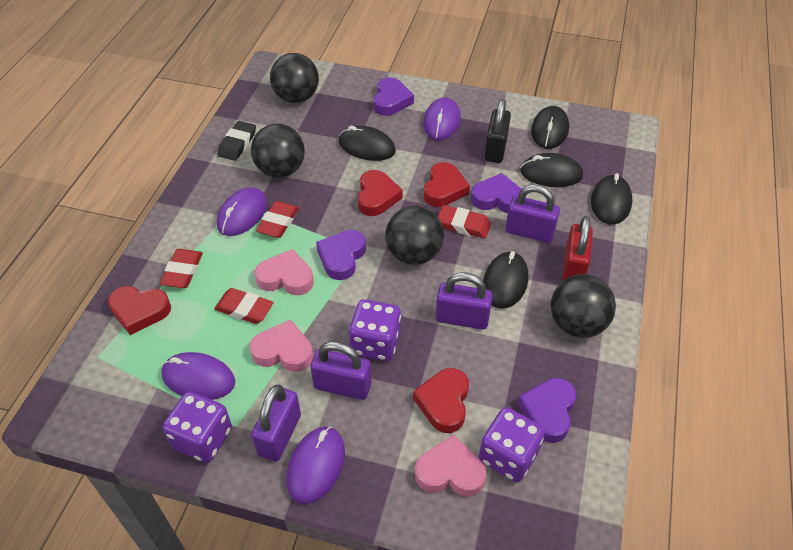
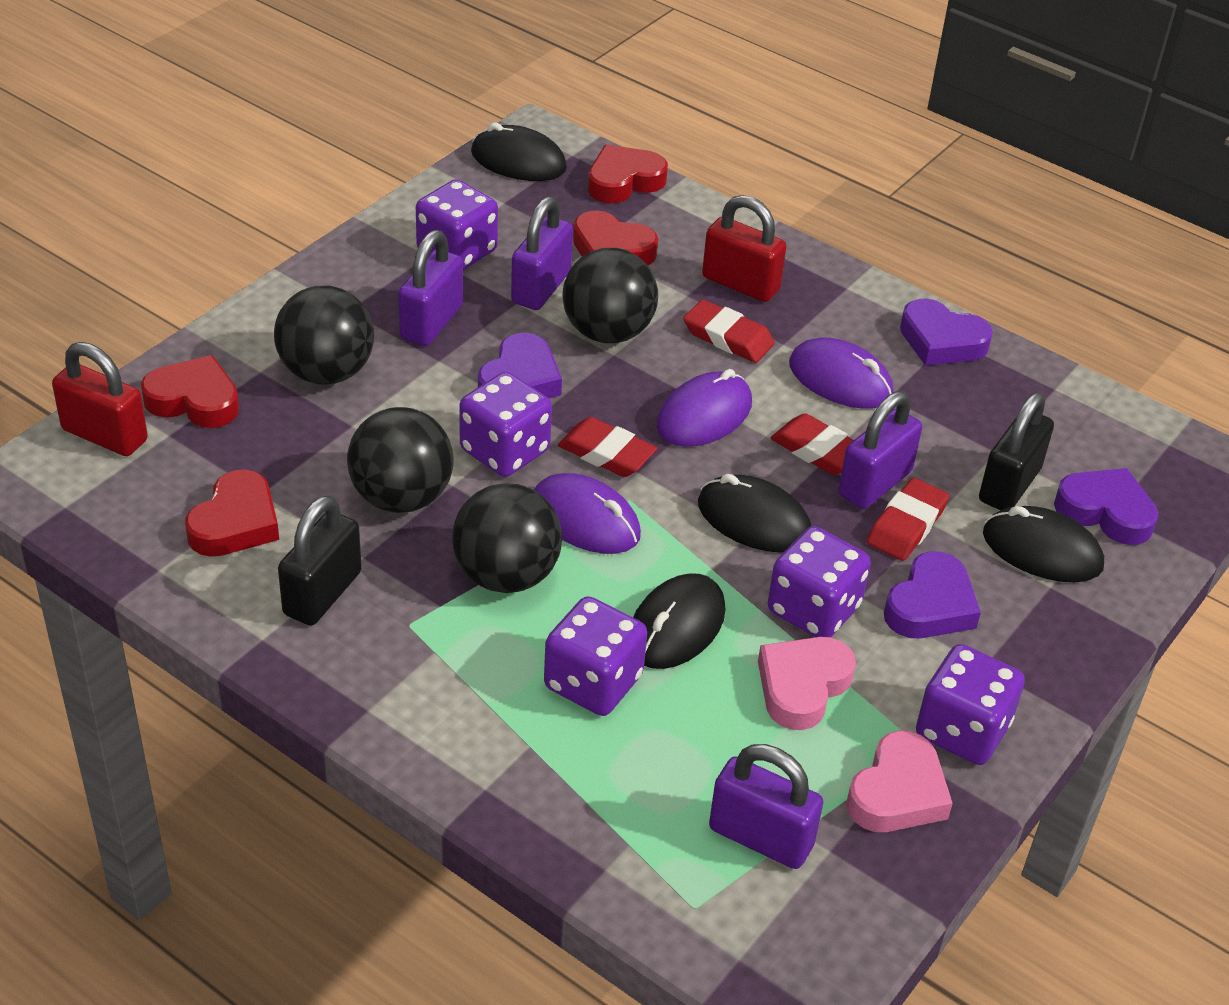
black eraser: [218,121,256,161] = 1 -> none = 0
black mouse: [339,126,396,161] [483,251,528,309] [520,153,583,187] [531,106,569,149] [591,173,632,225] = 5 -> [471,123,567,181] [633,573,726,669] [698,474,811,553] [983,506,1104,582] = 4
black padlock: [484,99,511,163] = 1 -> [278,495,362,626] [979,392,1054,510] = 2
pink heart: [250,320,313,372] [255,249,314,295] [415,435,487,497] = 3 -> [758,637,856,730] [846,731,953,832] = 2
purple dice: [162,391,232,463] [349,299,401,361] [479,407,545,482] = 3 -> [416,179,498,270] [459,372,552,477] [544,596,647,716] [768,526,871,637] [916,644,1025,765] = 5
purple mouse: [162,352,235,400] [217,187,267,236] [286,426,345,504] [423,98,461,140] = 4 -> [534,473,641,554] [657,369,752,447] [789,338,893,409] = 3
red padlock: [562,216,593,280] = 1 -> [52,342,148,456] [702,195,787,302] = 2

